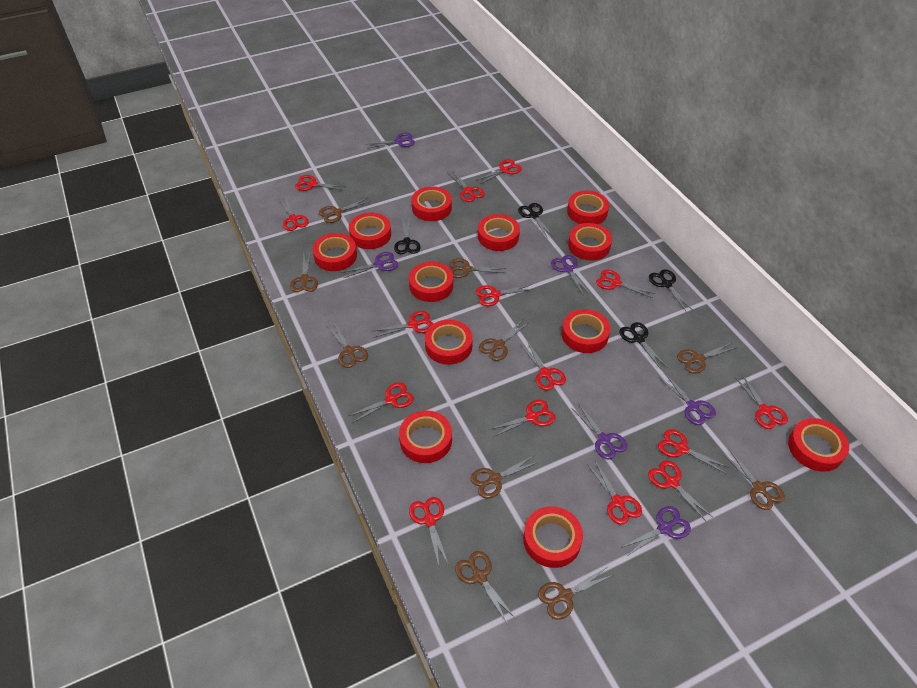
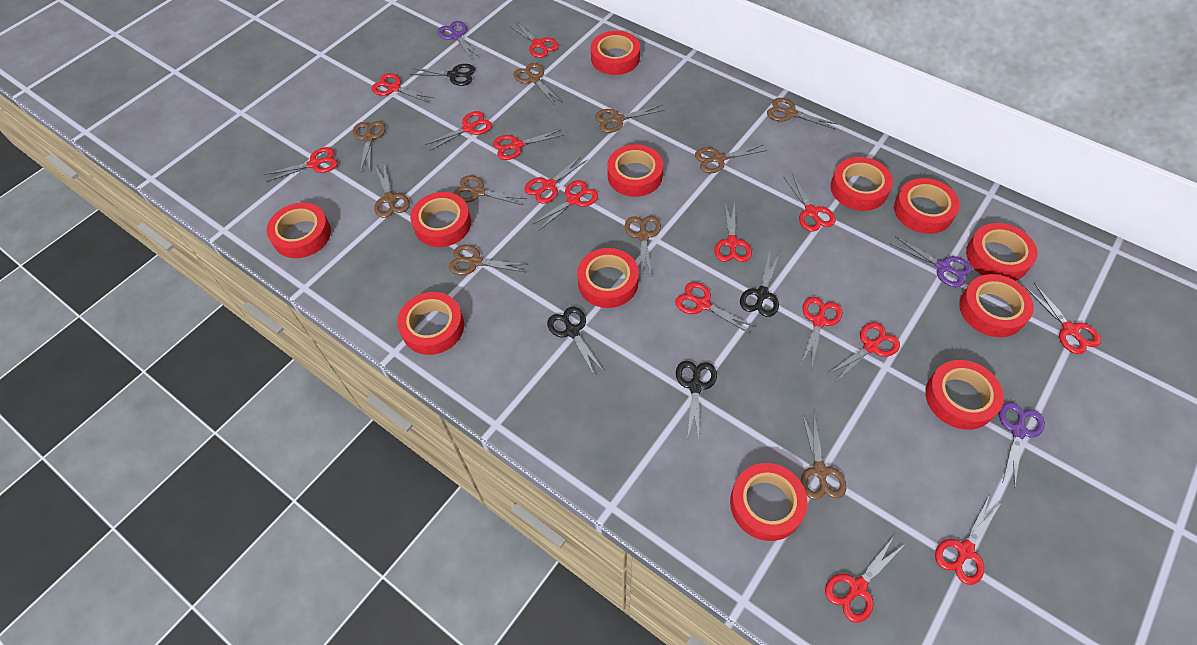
purple scissors: [341,252,398,278] [367,133,415,149] [551,255,590,296] [573,405,627,459] [621,506,691,556] [660,373,716,425] = 6 -> [438,21,480,59] [890,236,972,287] [999,402,1045,488] = 3

